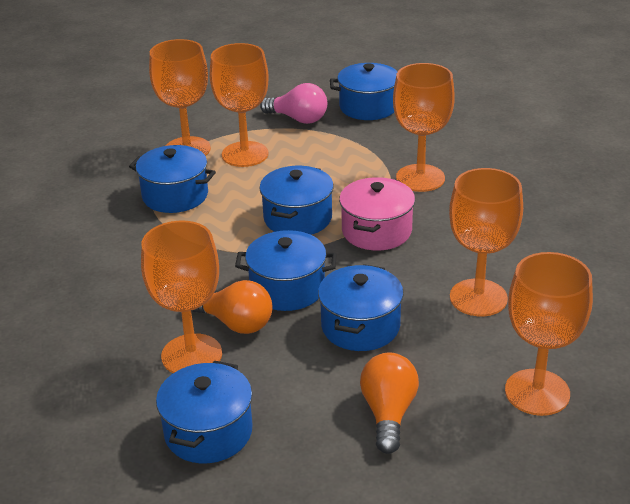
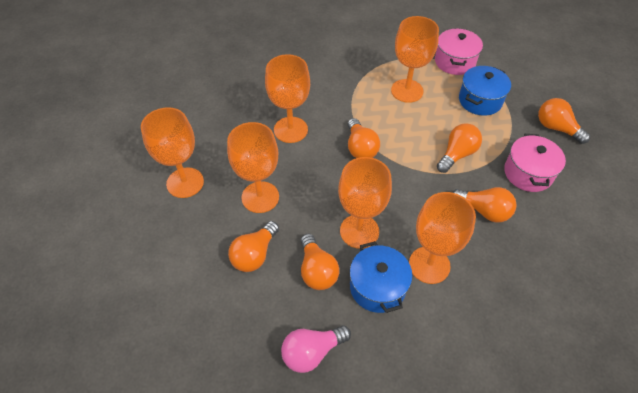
blue pot: [129,145,216,213] [156,361,253,463] [235,230,337,311] [259,166,334,235] [318,264,404,351] [330,63,398,120] = 6 -> [350,241,412,313] [459,66,511,116] = 2
orange light bulb: [191,280,273,334] [360,352,419,454] = 2 -> [228,221,279,272] [301,234,339,290] [348,118,380,158] [437,123,482,173] [452,187,517,223] [538,98,590,144] = 6
pink pot: [339,177,415,250] = 1 -> [435,28,483,75] [504,134,566,192] = 2

